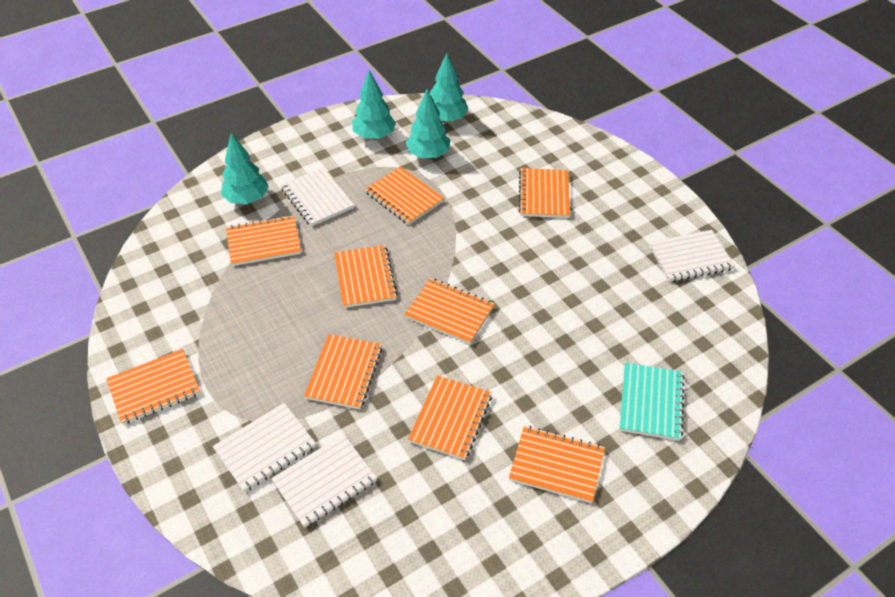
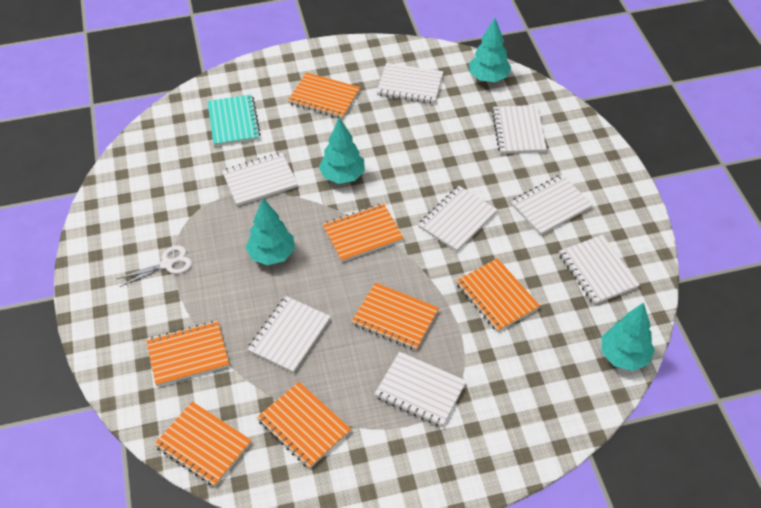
orange notebook: [106,349,201,425] [226,215,301,266] [304,334,383,409] [334,245,398,308] [365,166,444,225] [404,278,495,344] [408,375,492,460] [509,426,605,503] [518,168,570,218] = 9 -> [146,321,229,386] [154,401,252,487] [257,382,351,469] [288,72,360,119] [323,203,404,262] [351,282,439,350] [456,258,540,332] = 7
white notebook: [213,403,316,492] [271,434,377,528] [281,168,354,227] [649,230,735,282] = 4 -> [222,152,298,206] [247,296,331,373] [374,351,467,427] [376,63,443,104] [418,186,498,252] [492,105,547,154] [511,174,593,235] [559,235,639,305] = 8
white scissors: none = 0 -> [117,246,192,287] = 1

